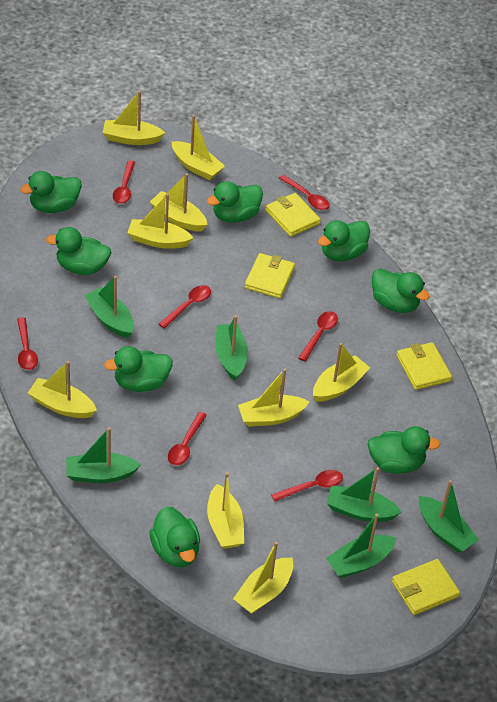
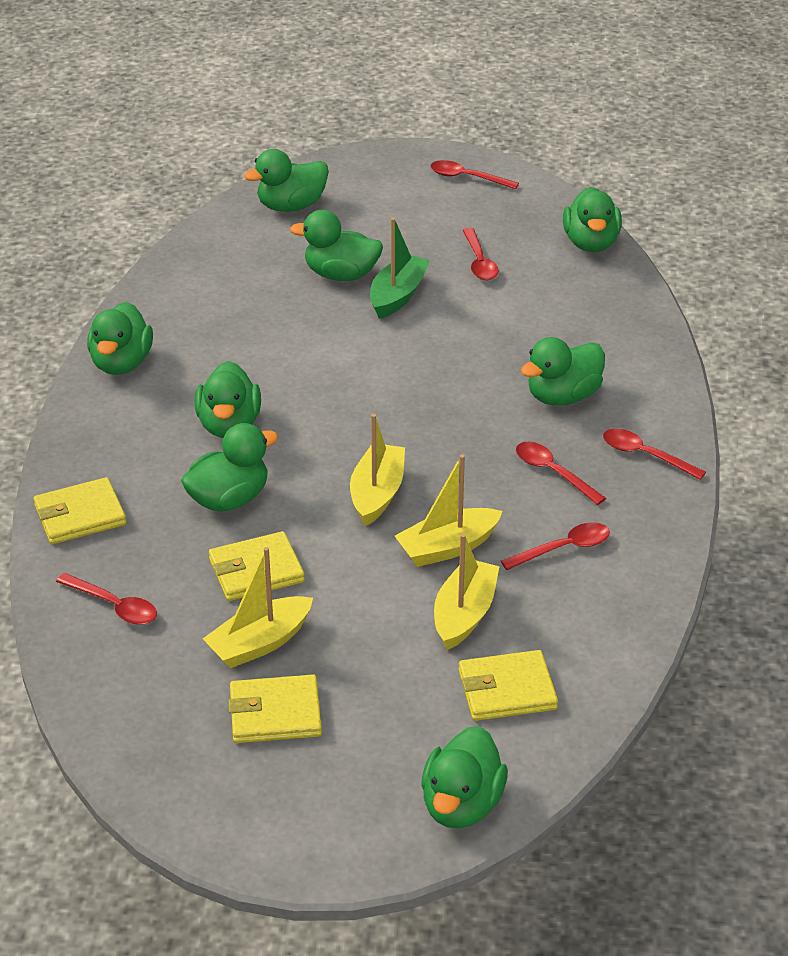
green boat: [66,427,141,483] [84,276,134,338] [215,315,248,381] [326,467,401,522] [326,514,396,578] [419,480,479,553] = 6 -> [370,218,430,319] = 1
red spoon: [17,317,38,370] [113,161,135,204] [159,285,211,329] [168,412,207,466] [271,470,343,502] [279,175,330,210] [298,311,338,362] = 7 -> [56,573,157,625] [430,160,519,190] [463,228,499,280] [501,522,610,570] [516,442,606,505] [603,428,706,480] = 6
yellow boat: [28,361,97,418] [103,91,165,145] [127,194,193,249] [150,173,208,232] [171,115,225,180] [207,472,244,549] [233,541,293,614] [238,369,309,427] [313,343,370,402] = 9 -> [203,547,313,668] [350,414,405,526] [395,455,503,567] [434,534,500,650] = 4

